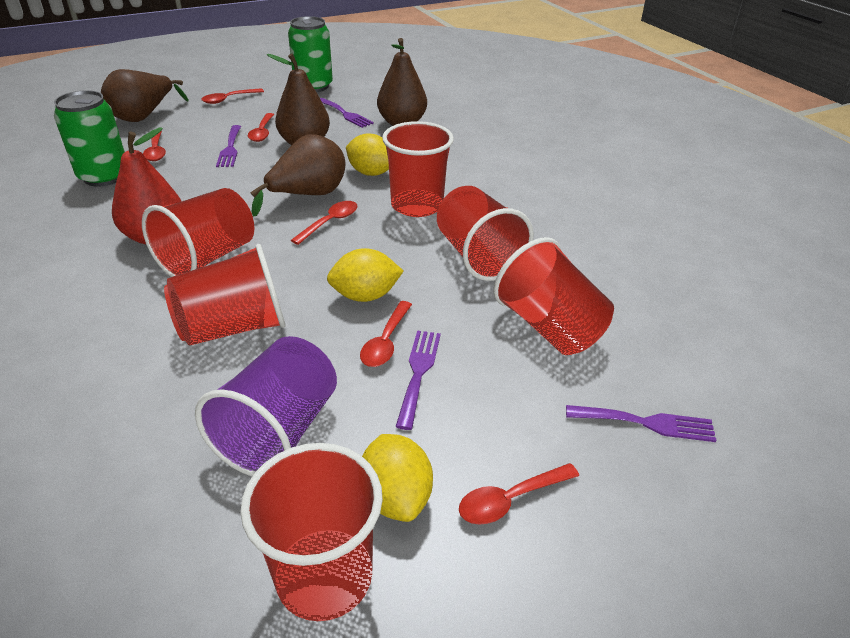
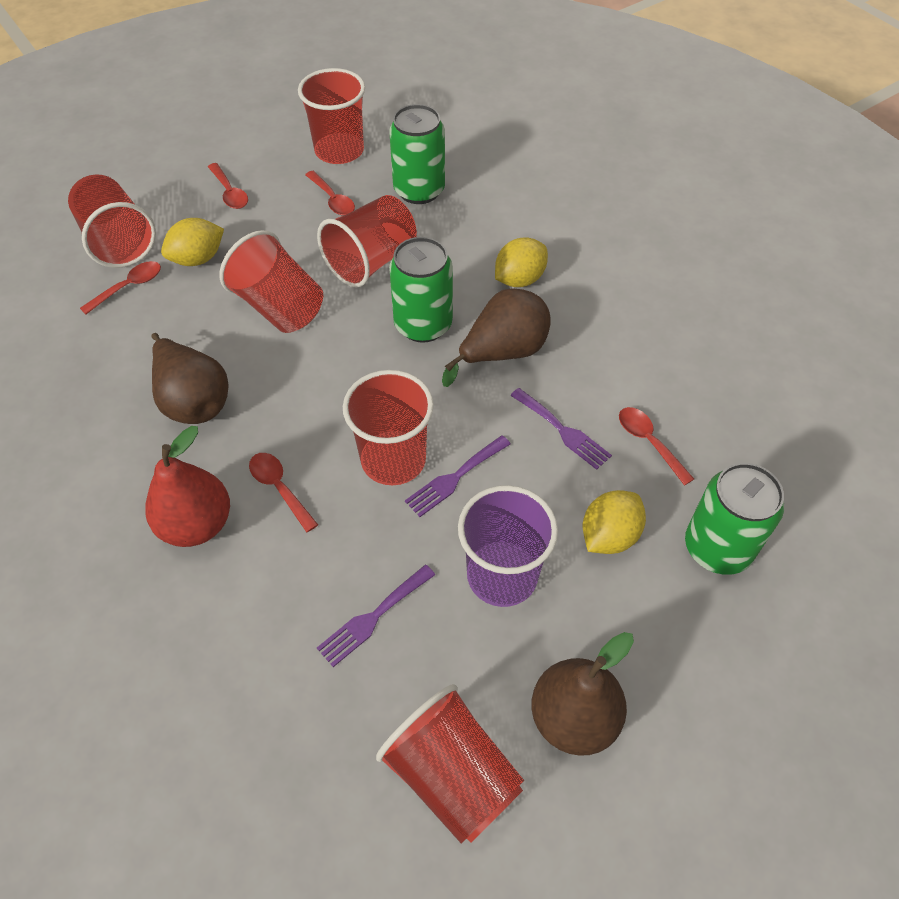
brown pear: [101,69,189,122] [250,134,345,217] [267,53,330,145] [377,38,427,126] = 4 -> [151,333,229,424] [442,288,550,387] [532,632,634,756] = 3
green can: [54,90,125,187] [288,16,333,92] = 2 -> [389,104,445,204] [389,237,453,343] [685,463,784,575] = 3
purple fork: [216,125,241,167] [320,98,374,128] [396,330,441,430] [566,405,717,442] = 4 -> [317,565,435,667] [405,435,510,517] [510,388,612,470] = 3
red spoon: [143,131,166,161] [201,88,264,104] [248,113,274,142] [291,201,358,245] [360,301,412,367] [459,463,579,525] = 6 -> [80,261,161,314] [208,163,248,209] [249,453,318,533] [305,171,355,216] [619,407,694,485] = 5

